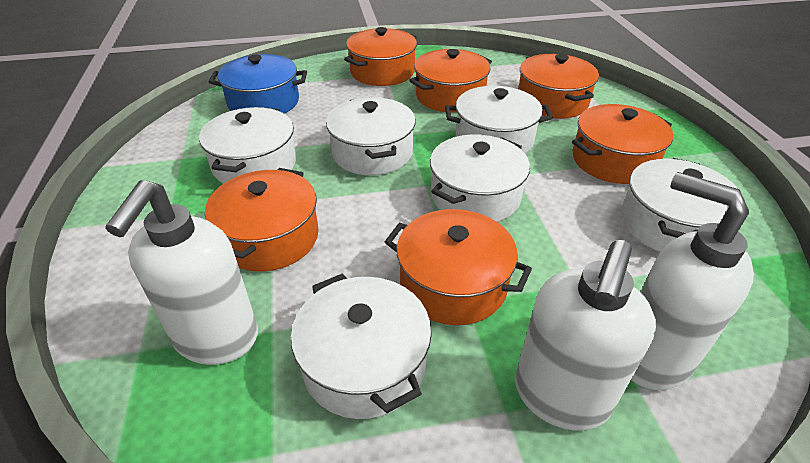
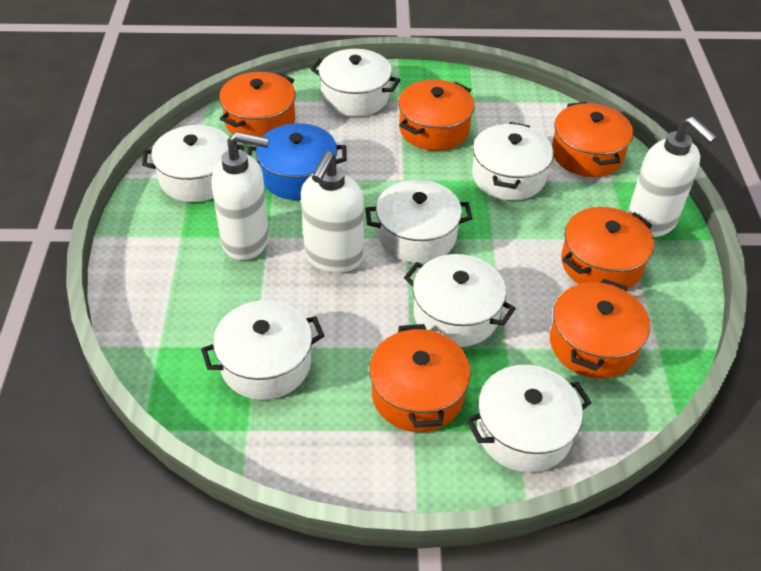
white pot: [199,107,296,184] [291,273,432,419] [326,97,416,175] [430,134,530,222] [445,86,553,154] [621,158,738,252] = 6 -> [142,125,243,202] [201,300,325,400] [311,49,400,116] [365,180,472,263] [404,254,516,347] [466,365,592,472] [472,122,554,200] = 7

